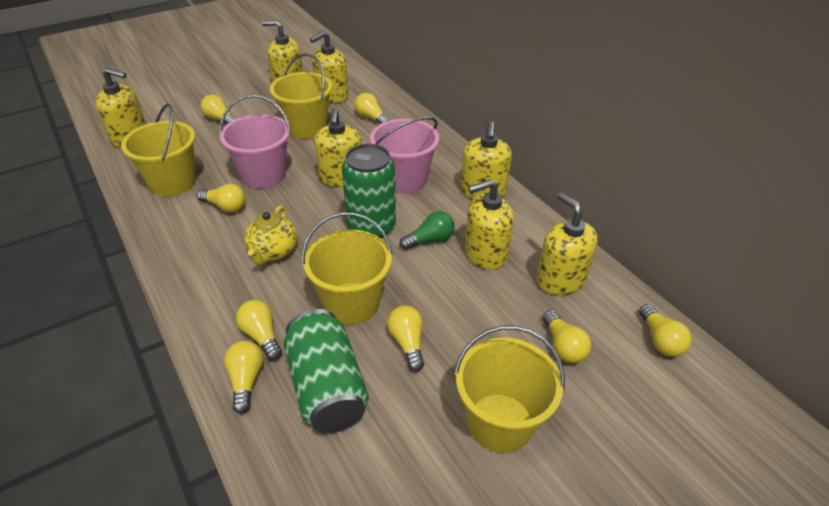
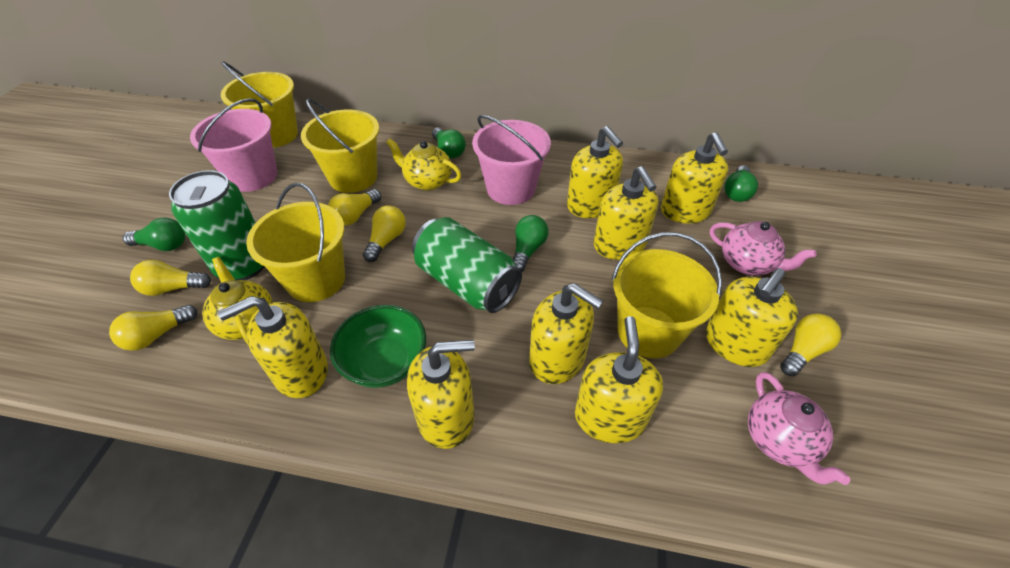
green bowl: none = 0 -> [330,305,426,388] = 1
green light bulb: [400,211,454,250] = 1 -> [123,218,185,251] [432,127,466,158] [513,215,549,272] [725,165,758,202] = 4
pink teapot: none = 0 -> [710,221,817,275] [748,372,850,485] = 2
yellow light bulb: [197,184,245,213] [201,95,237,124] [224,341,263,414] [236,300,282,360] [354,93,390,124] [387,305,424,372] [543,310,591,363] [639,304,692,357] = 8 -> [109,305,197,351] [130,260,211,296] [328,189,381,226] [363,206,406,262] [780,313,842,376] = 5
yellow soap dispenser: [96,68,146,147] [262,20,303,83] [310,31,349,103] [314,108,362,187] [461,121,512,199] [465,179,514,270] [537,193,598,295] = 7 -> [218,296,328,398] [407,340,475,449] [529,283,603,384] [567,126,623,218] [575,316,663,443] [594,166,659,260] [661,132,728,224] [706,268,798,367] = 8
yellow teapot: [244,205,297,265] = 1 -> [202,257,273,344] [386,138,461,191] = 2

